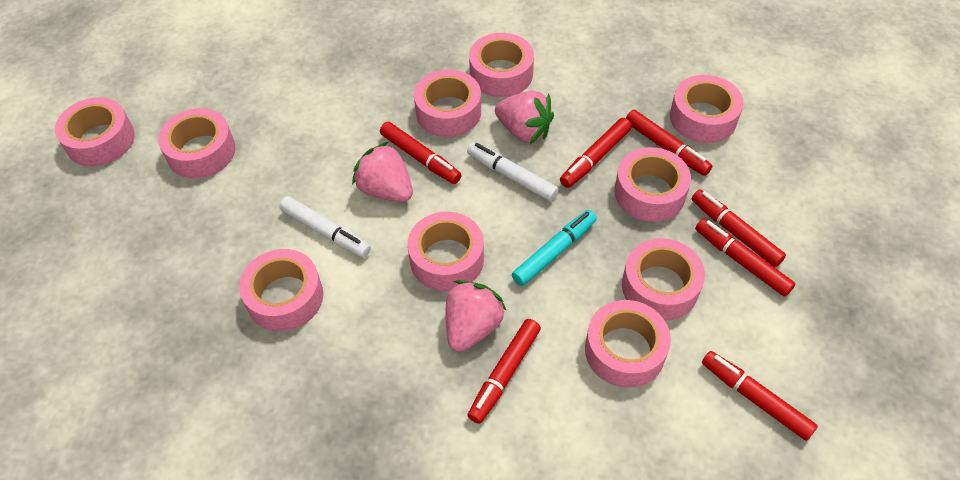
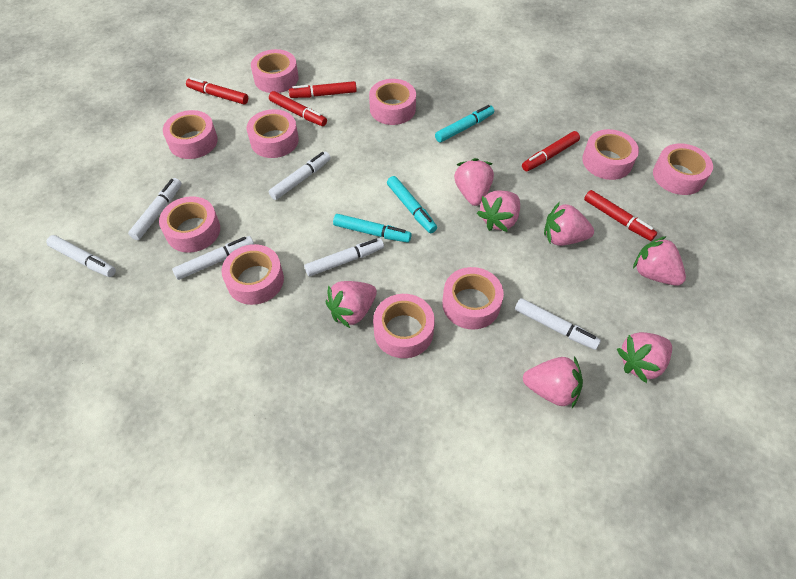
pink strawberry: [352,142,413,202] [446,280,507,352] [495,91,554,144] = 3 -> [325,281,377,328] [454,158,494,206] [477,190,520,232] [523,356,583,408] [544,202,594,246] [617,332,672,383] [633,236,686,286] = 7
red marker: [380,122,461,184] [467,319,541,424] [560,118,632,188] [626,110,712,176] [692,189,786,267] [695,218,795,297] [702,351,818,441] = 7 -> [186,77,248,104] [269,91,327,126] [289,81,357,98] [522,131,580,171] [584,190,657,241] = 5
turquoise marker: [512,210,597,286] = 1 -> [333,214,412,243] [387,176,437,233] [435,105,494,143] = 3
white marker: [279,196,371,258] [467,142,559,201] = 2 -> [46,235,116,277] [128,178,182,240] [172,236,254,280] [269,152,331,200] [304,238,384,276] [515,298,601,350] = 6

